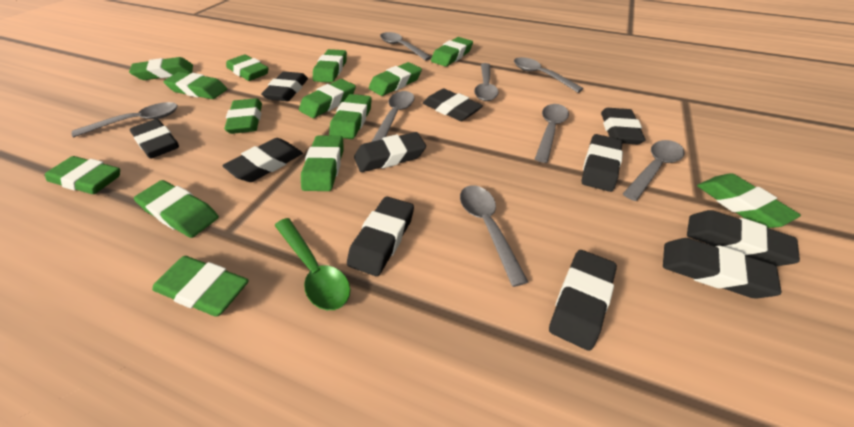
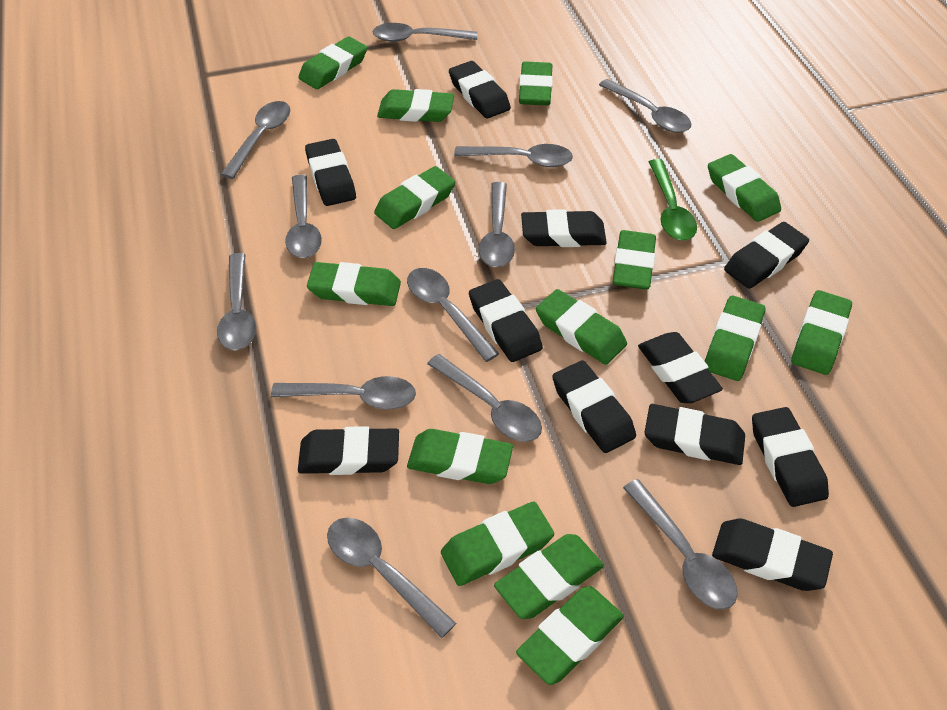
grey spoon: [71,102,178,137] [372,91,414,142] [380,32,432,61] [460,185,528,287] [474,63,499,101] [514,57,584,93] [535,104,569,163] [623,140,684,201] = 8 -> [217,253,256,350] [221,101,290,179] [271,376,416,409] [285,175,322,258] [327,518,456,638] [373,23,477,42] [407,268,500,362] [427,354,542,442] [454,144,573,167] [479,182,515,267] [599,79,691,133] [623,479,738,610] = 12

